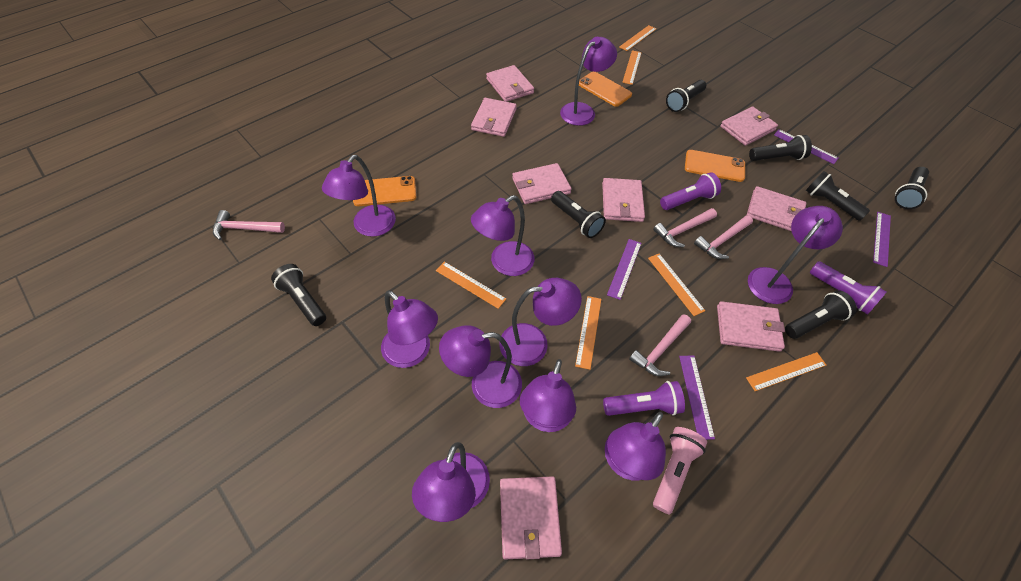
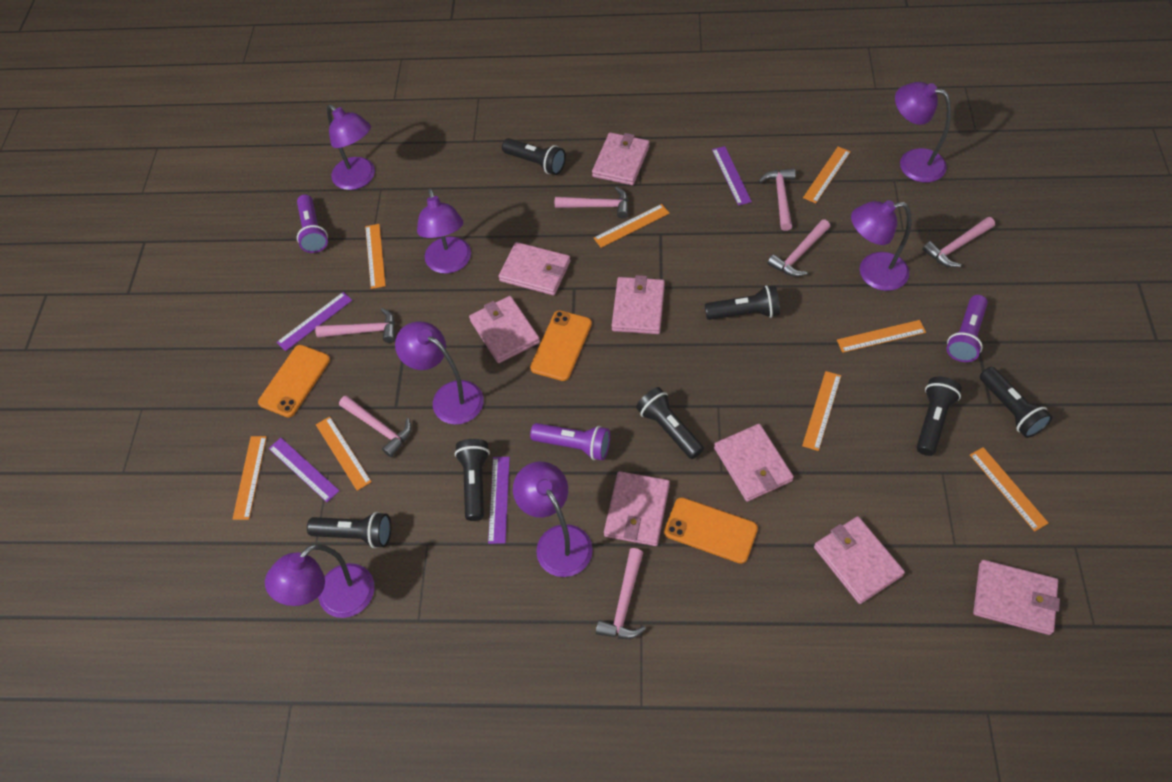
orange ruler: [436,262,506,309] [575,296,601,370] [619,25,656,51] [622,50,642,85] [648,254,705,316] [746,352,826,391] = 6 -> [233,436,267,520] [316,416,372,491] [365,224,386,289] [594,204,670,248] [802,371,841,451] [803,147,851,203] [837,320,926,353] [970,447,1048,531] = 8
pink flashlight: [653,427,707,515] = 1 -> none = 0
pink hammer: [213,210,285,240] [629,314,691,376] [653,208,717,247] [694,215,753,259] = 4 -> [315,308,395,343] [339,395,411,457] [555,186,629,219] [596,548,646,639] [759,168,796,231] [767,219,830,277] [922,217,995,267] = 7
purple lamp: [322,155,396,237] [381,290,438,368] [412,442,490,522] [439,325,522,408] [471,195,535,276] [499,278,582,366] [519,359,576,432] [560,37,617,126] [605,412,666,480] [748,206,843,304] = 10 -> [265,544,375,618] [327,104,375,190] [395,321,484,425] [417,188,471,274] [513,462,593,577] [851,200,911,291] [895,82,951,182] = 7

